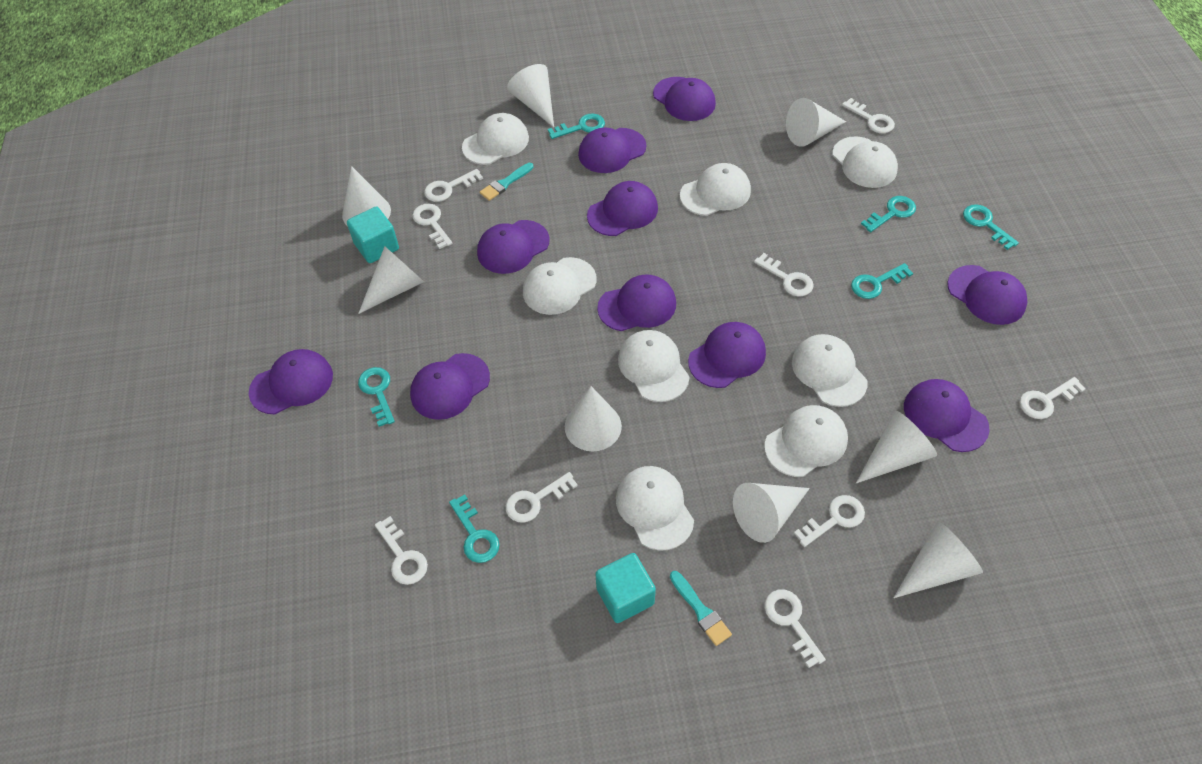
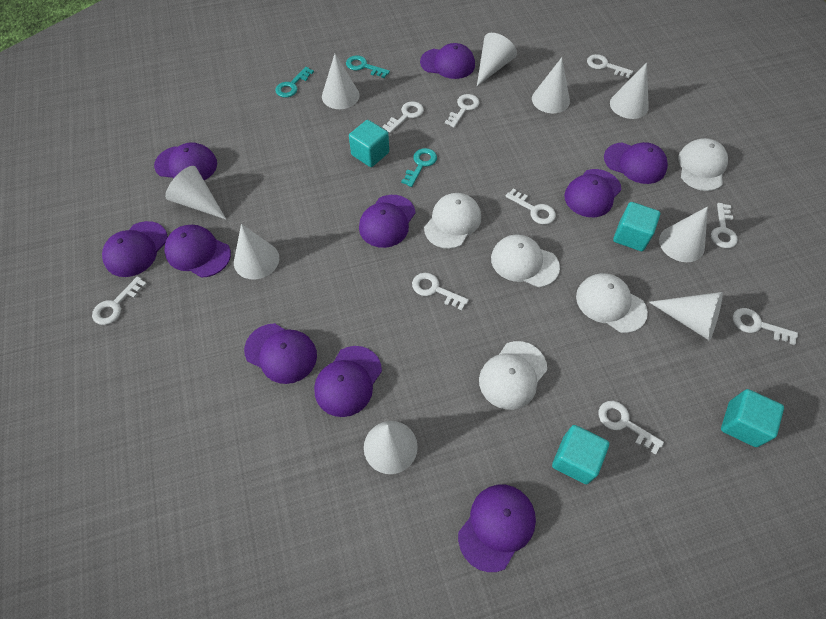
turquoise brush: [480,163,533,201] [670,571,732,646] = 2 -> none = 0
turquoise cube: [347,207,399,263] [596,553,656,623] = 2 -> [349,120,389,167] [552,425,609,484] [613,202,660,251] [721,389,784,447] = 4
turquoise key: [358,367,395,427] [449,494,500,563] [548,113,605,139] [851,263,913,299] [861,196,916,232] [963,204,1019,250] = 6 -> [275,67,314,98] [346,55,390,78] [401,148,437,187] = 3
white cap: [462,113,529,165] [523,257,596,315] [616,466,694,551] [618,330,690,402] [680,163,751,216] [765,405,848,477] [792,334,867,407] [832,136,898,188] = 8 -> [424,193,481,249] [479,341,547,410] [491,234,560,287] [576,273,648,333] [678,138,728,191] = 5
white cone: [342,166,391,225] [358,246,424,314] [507,64,554,127] [565,386,622,451] [733,483,810,543] [786,98,846,147] [856,411,937,483] [894,521,983,598] = 8 -> [165,166,226,219] [234,224,279,279] [322,54,360,109] [364,421,418,474] [477,33,517,86] [532,57,570,113] [610,63,649,119] [649,292,723,340] [659,206,708,262] = 9

